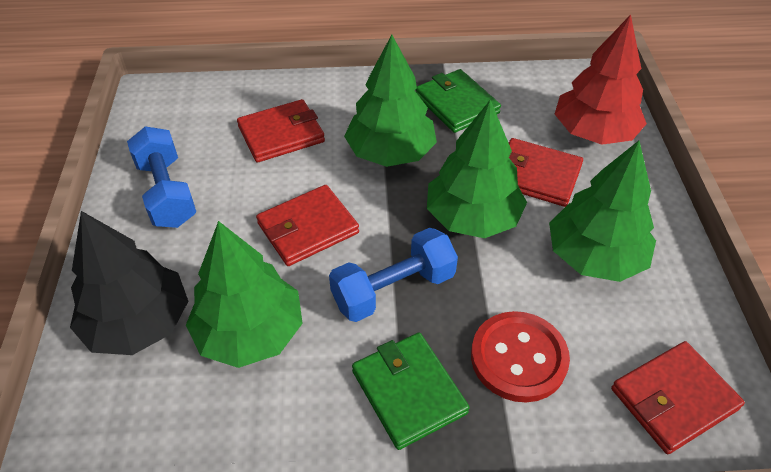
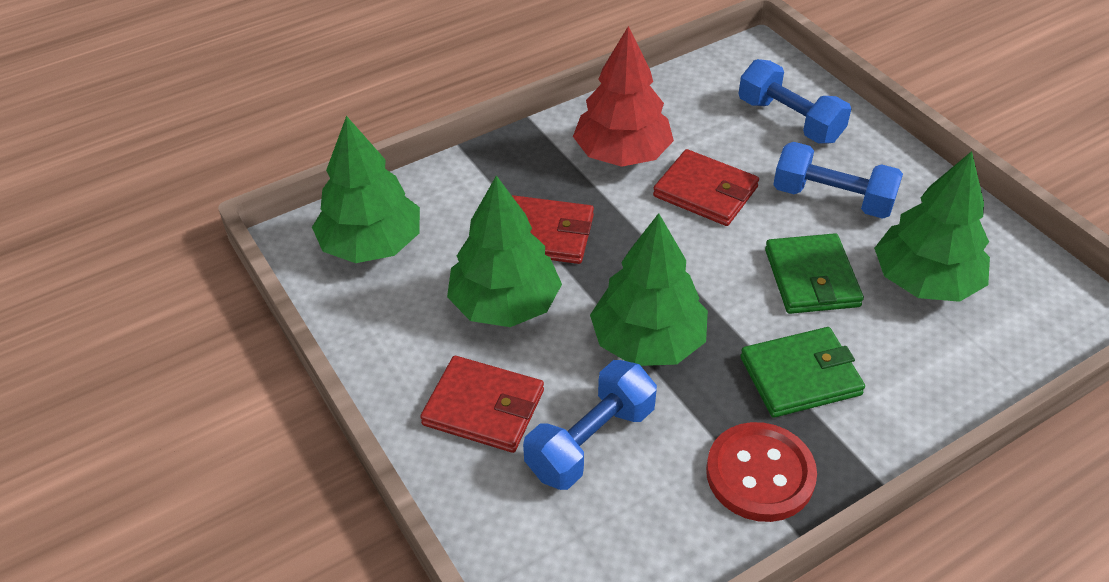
black tree: [70,211,188,355] = 1 -> none = 0
blue dumbbell: [127,126,196,228] [329,228,458,322] = 2 -> [523,360,657,490] [739,59,851,143] [773,142,903,219] = 3
red wallet: [237,99,325,163] [256,185,359,266] [509,138,583,207] [611,341,745,454] = 4 -> [420,356,544,453] [512,195,594,264] [653,149,759,226] = 3

